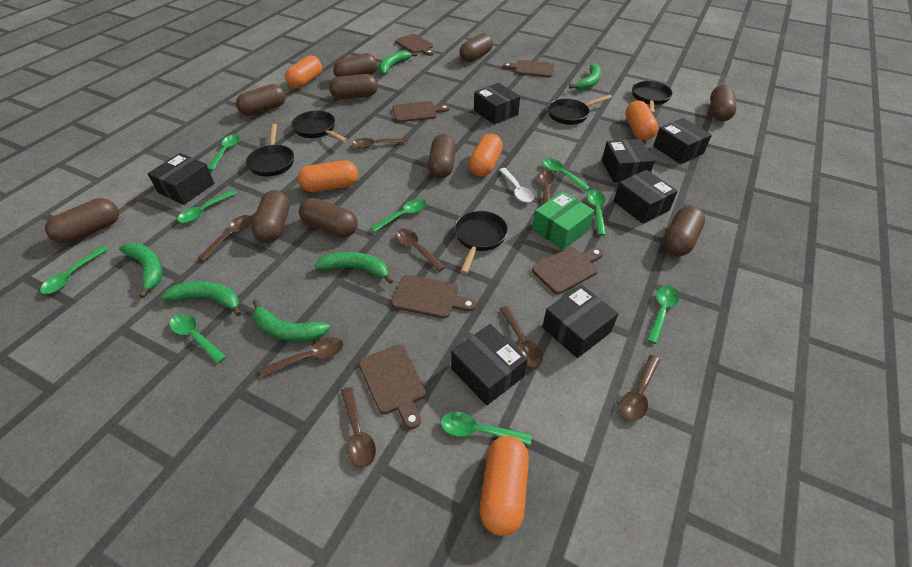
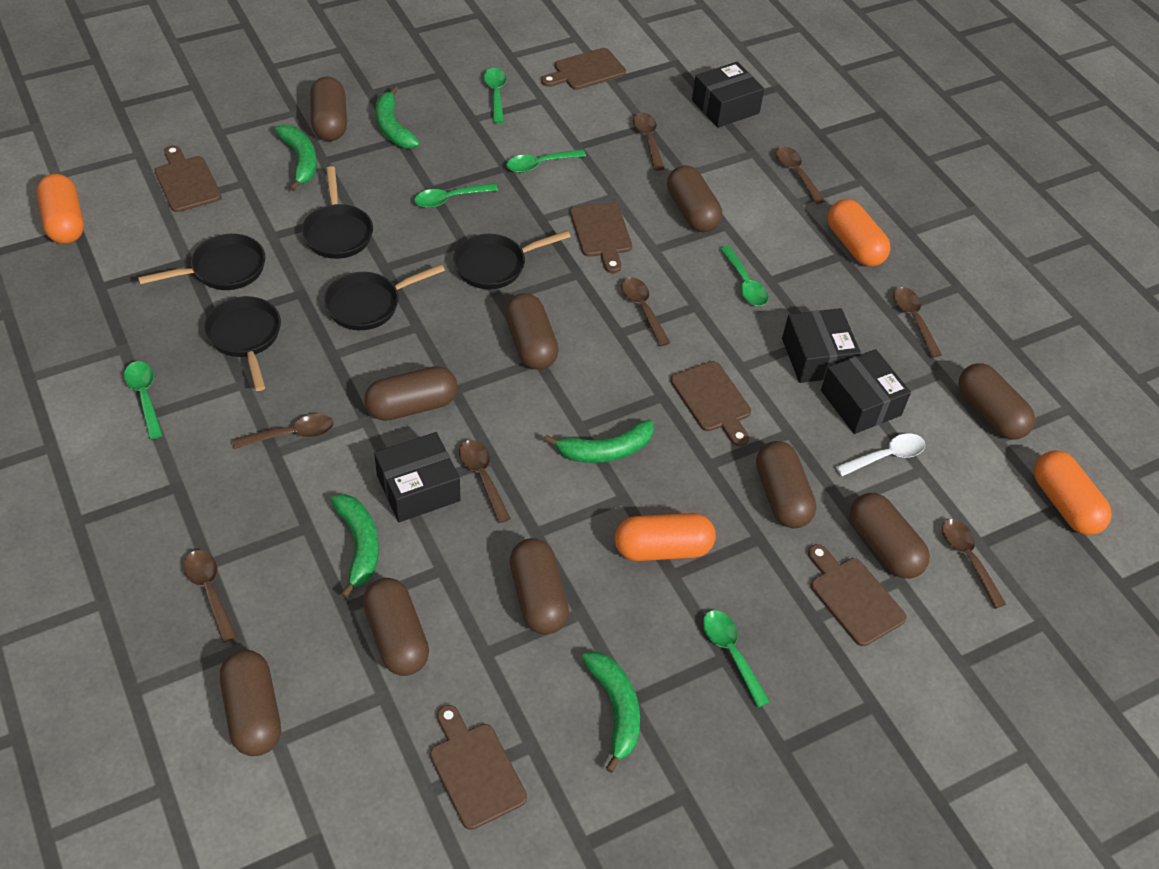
black box: [148,153,214,205] [451,324,528,405] [474,83,520,125] [542,285,619,358] [602,139,655,183] [614,170,678,224] [653,118,712,164] = 7 -> [374,432,461,522] [692,61,764,128] [782,308,861,383] [821,349,911,434] = 4
green banana: [119,243,162,298] [162,281,241,316] [253,299,330,342] [315,252,393,284] [379,50,417,75] [569,64,601,90] = 6 -> [274,125,317,191] [330,494,379,598] [376,86,420,148] [544,420,654,463] [582,652,640,773] = 5
green box: [532,191,595,250] = 1 -> none = 0
green spoon: [40,246,108,294] [170,313,227,364] [177,190,237,223] [208,134,240,171] [370,199,427,232] [440,412,532,446] [542,158,591,192] [587,190,606,236] [647,285,679,344] = 9 -> [124,361,163,439] [414,183,498,208] [484,68,507,123] [506,149,586,173] [703,610,770,708] [720,246,768,306] = 6
orange capsule: [285,56,322,89] [298,160,358,192] [469,134,503,177] [480,436,529,536] [625,101,658,140] = 5 -> [37,174,84,244] [615,513,716,561] [828,199,891,267] [1034,450,1112,535] = 4

